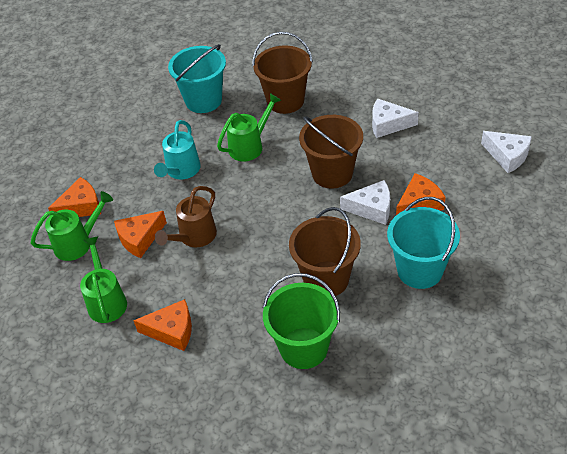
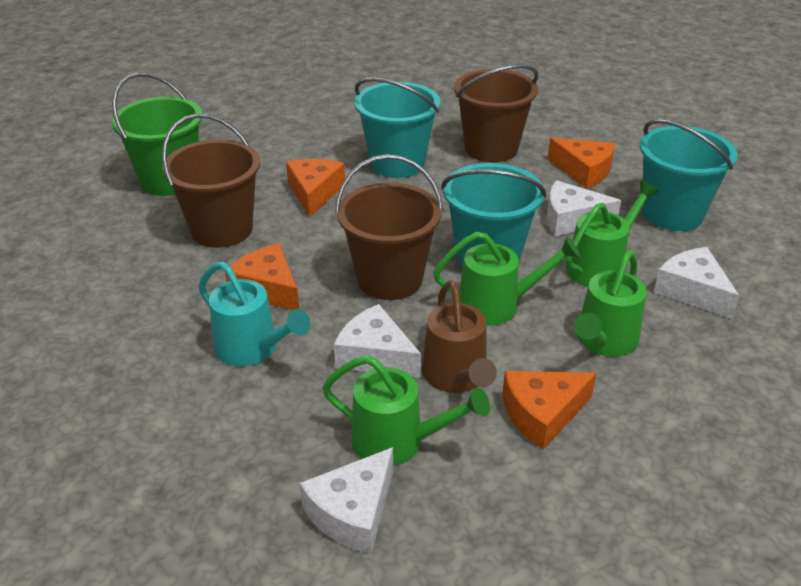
green watering can: [31,191,113,261] [80,237,127,323] [217,93,281,161] = 3 -> [322,355,490,466] [433,232,580,326] [566,181,659,287] [574,251,647,357] = 4
turquoise bucket: [168,44,226,113] [387,197,460,289] = 2 -> [355,78,441,178] [441,163,546,267] [640,119,737,231] = 3
white cheese: [340,180,390,225] [372,98,419,138] [481,131,532,173] = 3 -> [300,447,393,554] [334,304,421,378] [547,180,621,236] [654,247,739,319] = 4

